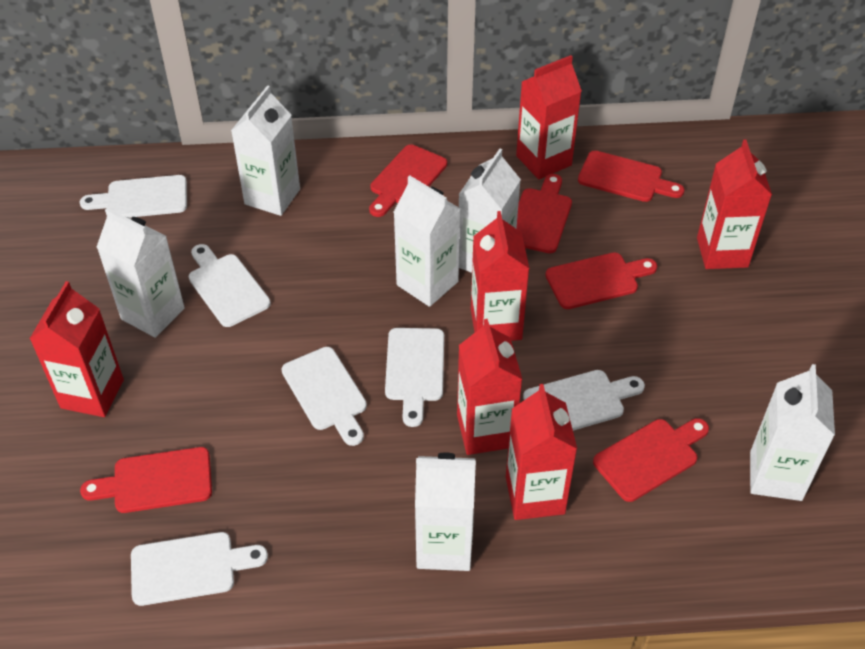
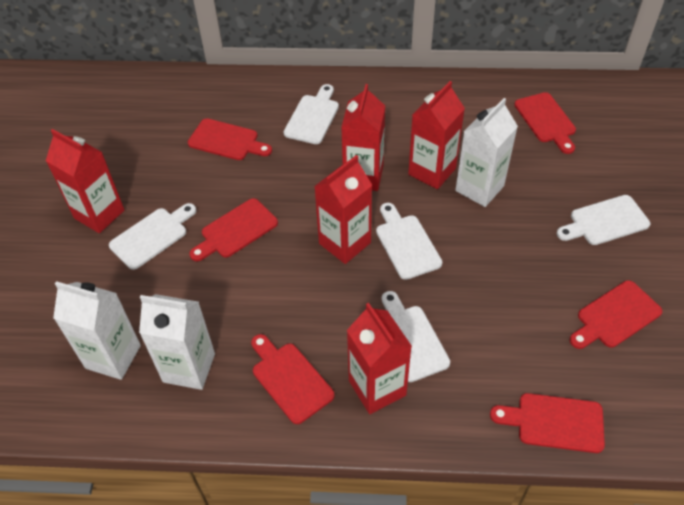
red carton: [30,281,124,417] [457,319,522,455] [471,211,530,341] [506,384,577,520] [516,55,582,179] [697,140,772,269] = 6 -> [46,129,124,233] [314,155,372,264] [341,84,385,191] [347,303,412,414] [408,81,465,189] = 5
white carton: [97,208,185,338] [231,85,300,216] [394,175,460,307] [415,453,476,571] [458,148,521,273] [750,364,835,501] = 6 -> [53,281,141,380] [139,294,215,390] [455,98,518,207] = 3
white cutting board: [80,175,187,218] [131,532,268,606] [189,244,271,327] [282,347,367,446] [385,328,444,427] [523,370,645,431] = 6 -> [109,203,196,270] [284,84,339,144] [376,203,442,280] [382,291,450,382] [557,195,650,245] = 5

